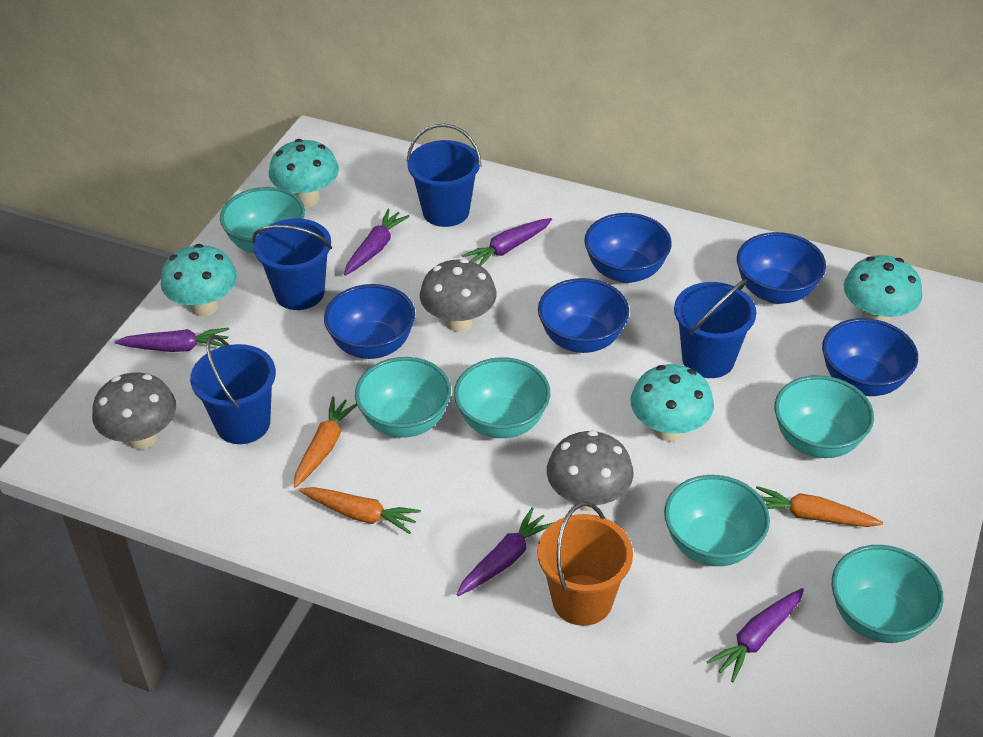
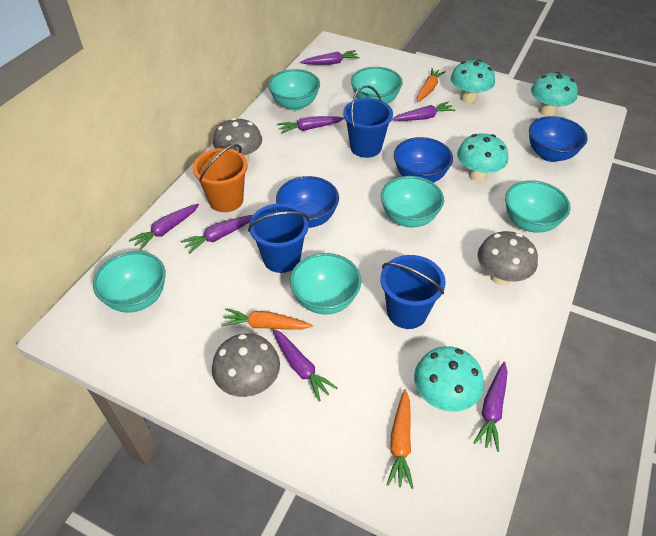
blue bowl: [324,284,415,359] [538,278,629,353] [584,213,672,283] [737,232,826,304] [822,318,918,396] = 5 -> [276,176,339,228] [394,137,453,183] [529,116,587,162] = 3
blue bucket: [190,335,276,444] [252,219,332,310] [406,124,481,227] [674,279,756,378] = 4 -> [248,203,309,273] [343,85,393,158] [380,255,446,329] = 3
purple carrot: [115,328,229,352] [344,209,410,276] [456,508,554,596] [462,218,552,266] [706,588,804,682] = 5 -> [129,204,199,251] [181,215,253,254] [273,329,338,401] [278,116,344,134] [300,50,360,65] [392,102,455,121] [473,362,508,452] = 7

